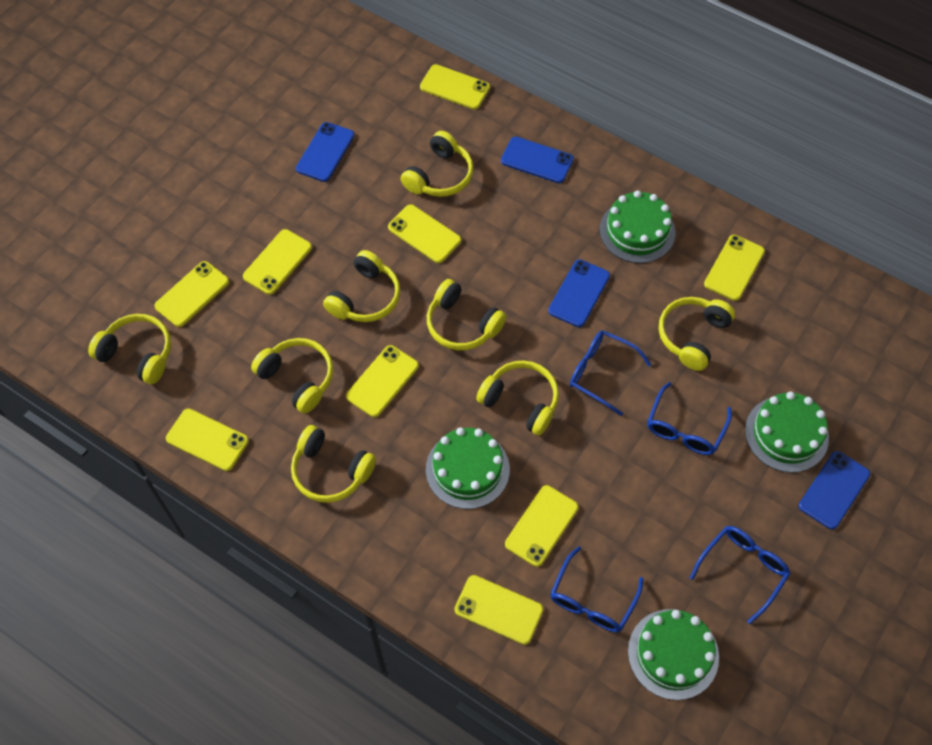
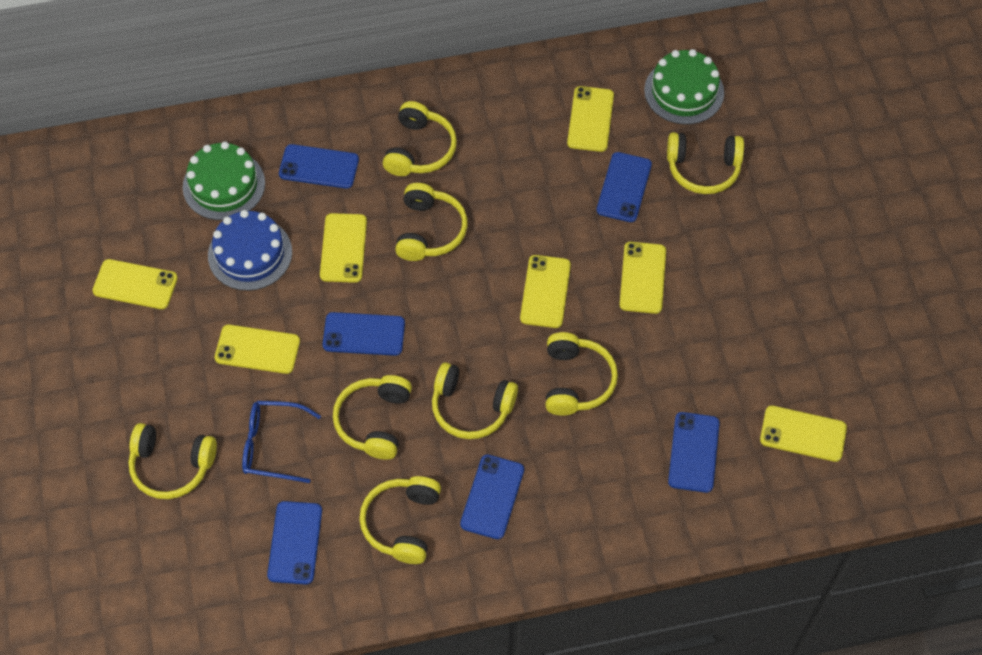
blue cake: none = 0 -> [208,210,292,291] = 1
blue glasses: [550,547,644,632] [570,330,652,416] [647,382,732,455] [689,526,791,624] = 4 -> [242,401,321,483] = 1
blue phone: [296,122,355,182] [501,136,574,183] [548,259,610,327] [799,451,870,530] = 4 -> [267,501,322,585] [279,144,359,189] [323,312,405,356] [460,454,524,539] [597,152,652,222] [668,412,720,493] = 6
green cake: [426,427,510,509] [600,190,675,263] [628,609,719,700] [745,392,829,473] = 4 -> [183,141,265,220] [644,49,724,125] = 2
yellow phone: [154,261,229,327] [166,409,249,471] [243,229,312,295] [346,345,419,417] [388,204,461,263] [420,64,490,109] [454,575,543,645] [505,485,579,567] [704,235,765,301] = 9 -> [92,259,178,309] [215,325,300,374] [320,213,367,283] [520,255,571,328] [567,86,614,152] [619,242,666,314] [760,405,847,462] = 7

